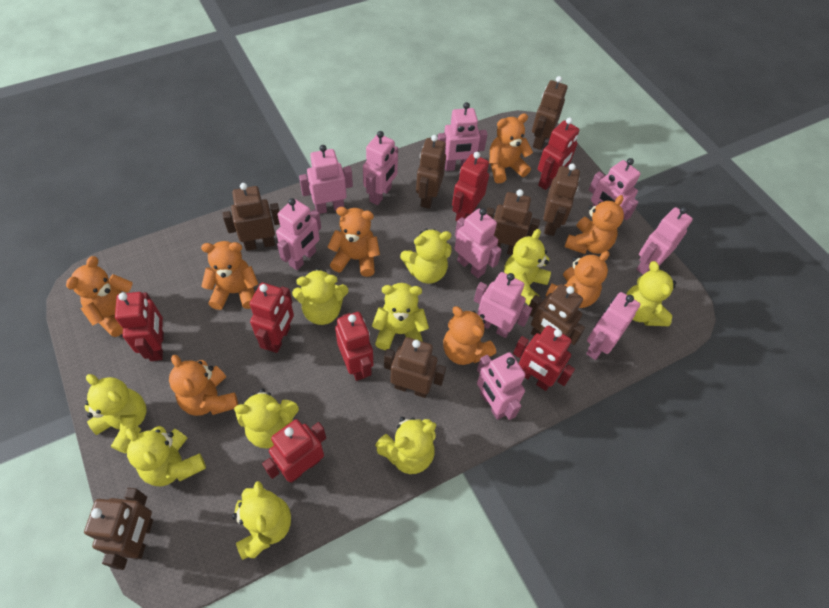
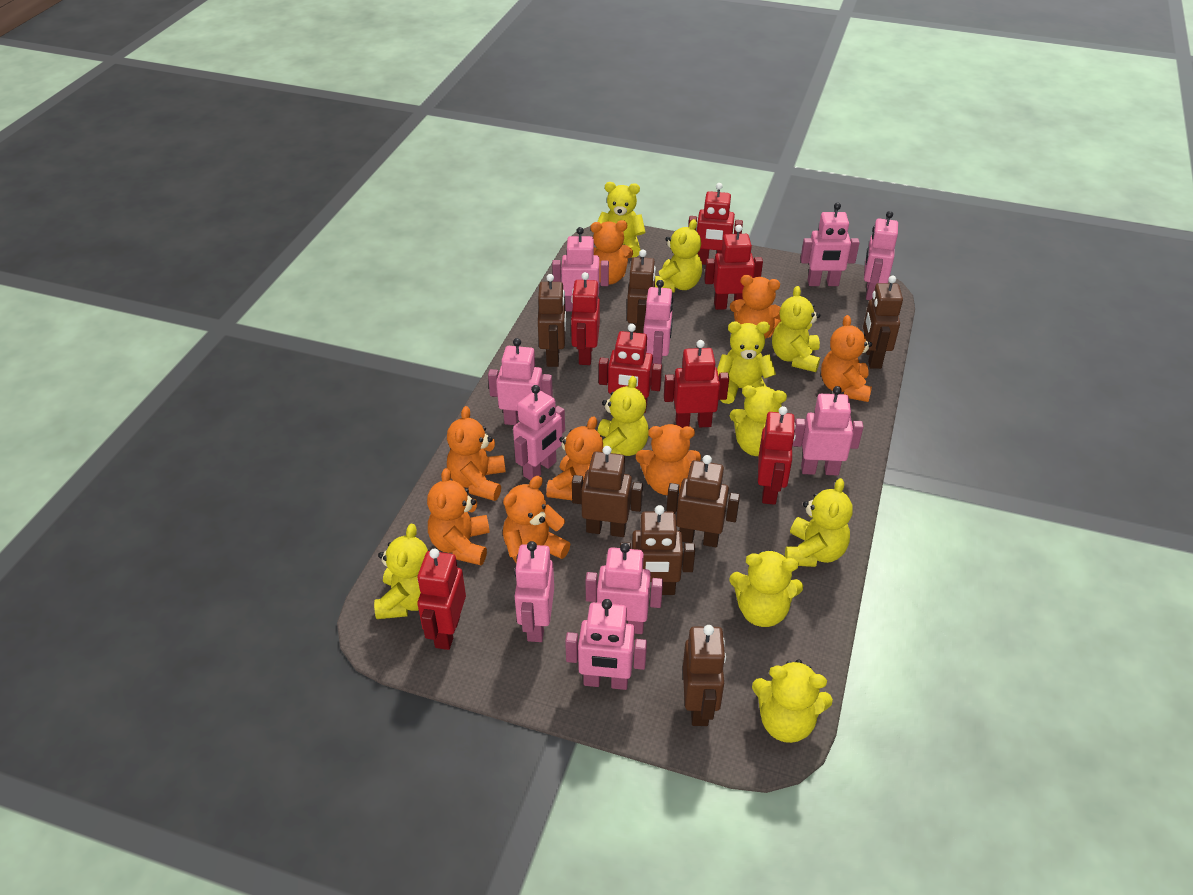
brown robot: [84,488,153,570] [222,183,280,251] [384,337,446,398] [416,135,446,209] [487,189,540,255] [529,284,585,345] [532,76,567,150] [543,164,580,236] = 8 -> [538,274,566,367] [572,446,643,537] [620,505,695,595] [627,250,656,333] [667,455,740,547] [683,625,726,726] [863,276,903,369] = 7

